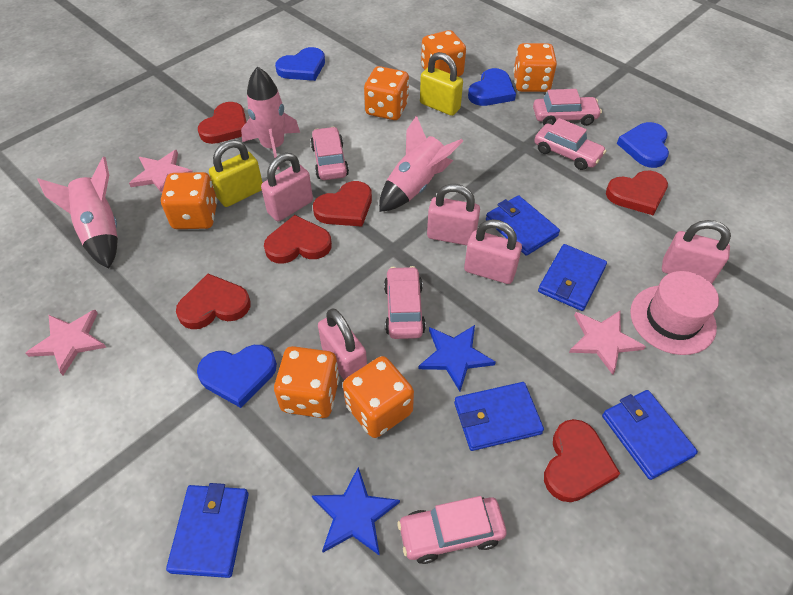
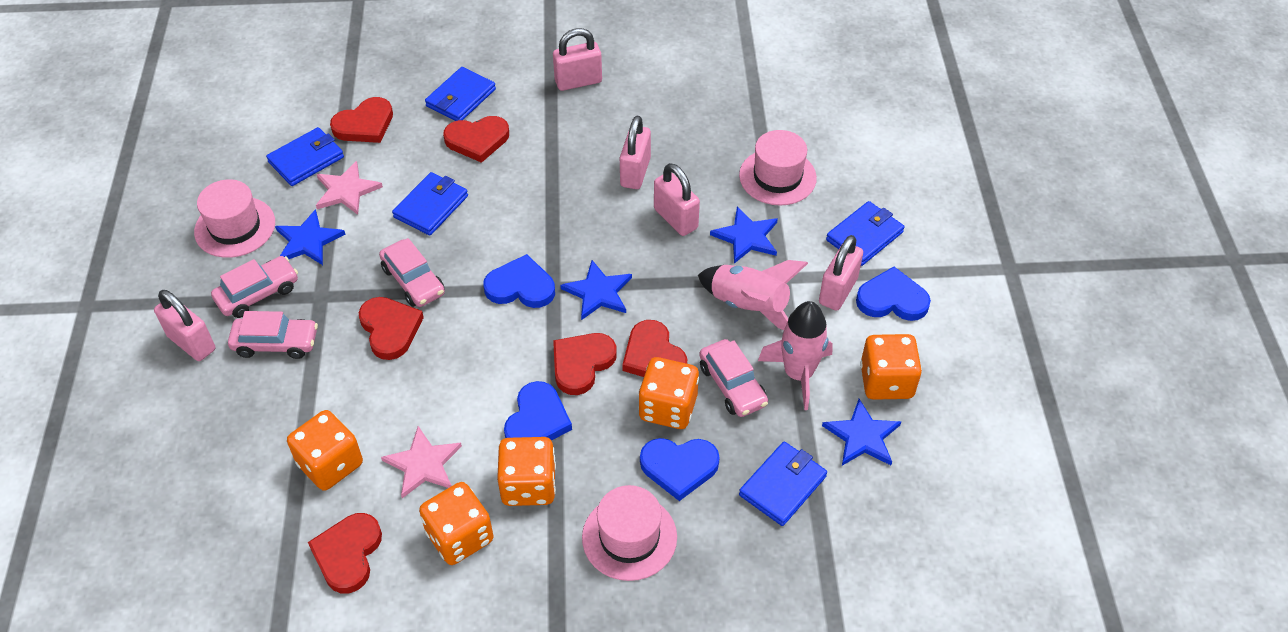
blue star: [312,467,400,556] [418,325,496,391] = 2 -> [275,209,345,265] [560,260,632,320] [710,207,778,264] [822,399,901,466] = 4
orange dice: [161,172,217,229] [274,346,340,418] [343,356,414,438] [364,66,409,120] [421,30,466,77] [513,43,557,92] = 6 -> [287,410,363,491] [419,482,494,565] [497,437,556,506] [638,357,699,429] [860,334,922,400] = 5
pink car: [310,127,349,180] [384,266,426,339] [397,496,507,564] [533,89,602,126] [534,118,606,170] = 5 -> [211,256,298,318] [228,311,318,359] [379,238,445,307] [699,339,768,417] = 4
pink hat: [630,271,719,355] = 1 -> [194,179,275,258] [582,485,677,581] [739,130,817,205] = 3
pink rocket: [37,157,118,269] [241,67,300,169] [379,115,463,212] = 3 -> [698,260,808,330] [758,301,833,410] = 2
pink star: [26,310,106,375] [129,150,193,193] [569,311,646,375] = 3 -> [316,161,383,215] [381,426,462,498] = 2
yellow padlock: [209,140,263,207] [420,52,463,116] = 2 -> none = 0

